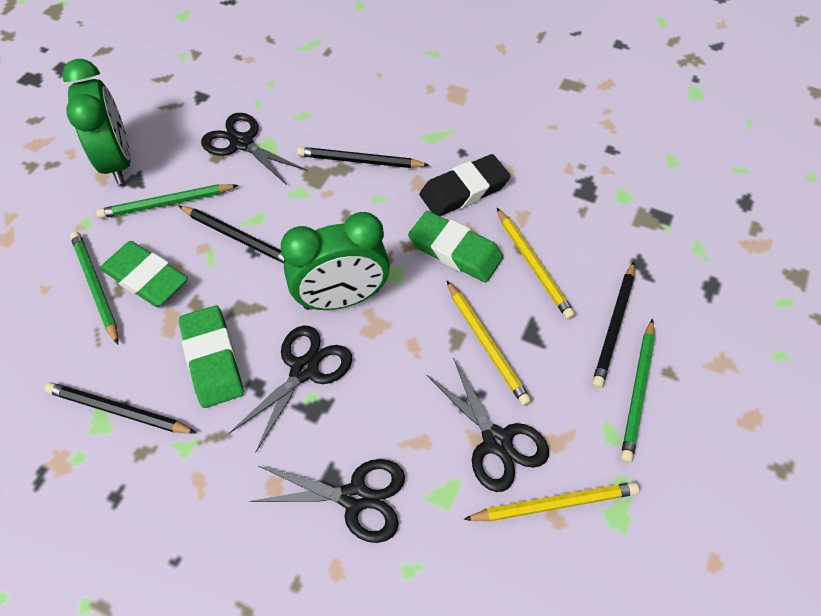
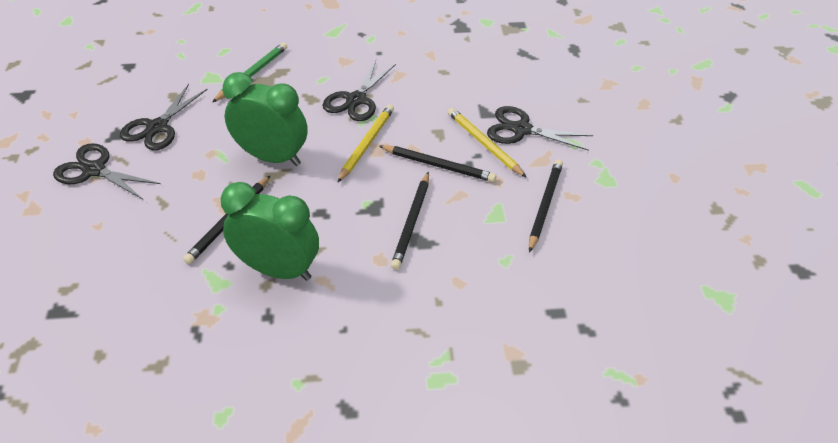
black eraser: [419,154,511,216] = 1 -> none = 0
green eraser: [100,241,188,307] [179,306,244,408] [408,211,503,282] = 3 -> none = 0
green pencil: [70,231,118,345] [97,184,238,219] [621,319,655,463] = 3 -> [212,42,287,102] = 1
yellow pencil: [447,281,531,406] [463,482,639,521] [497,208,575,319] = 3 -> [337,105,394,183] [448,108,527,178] = 2

